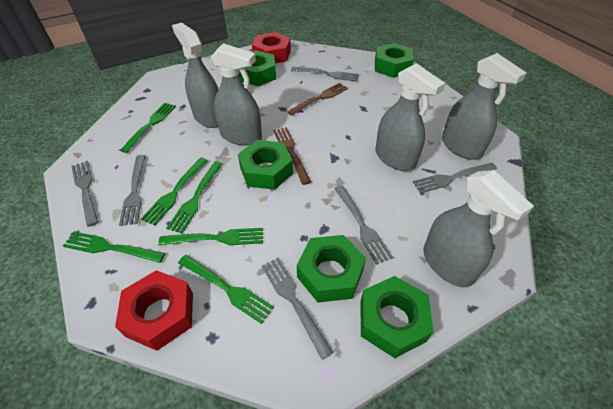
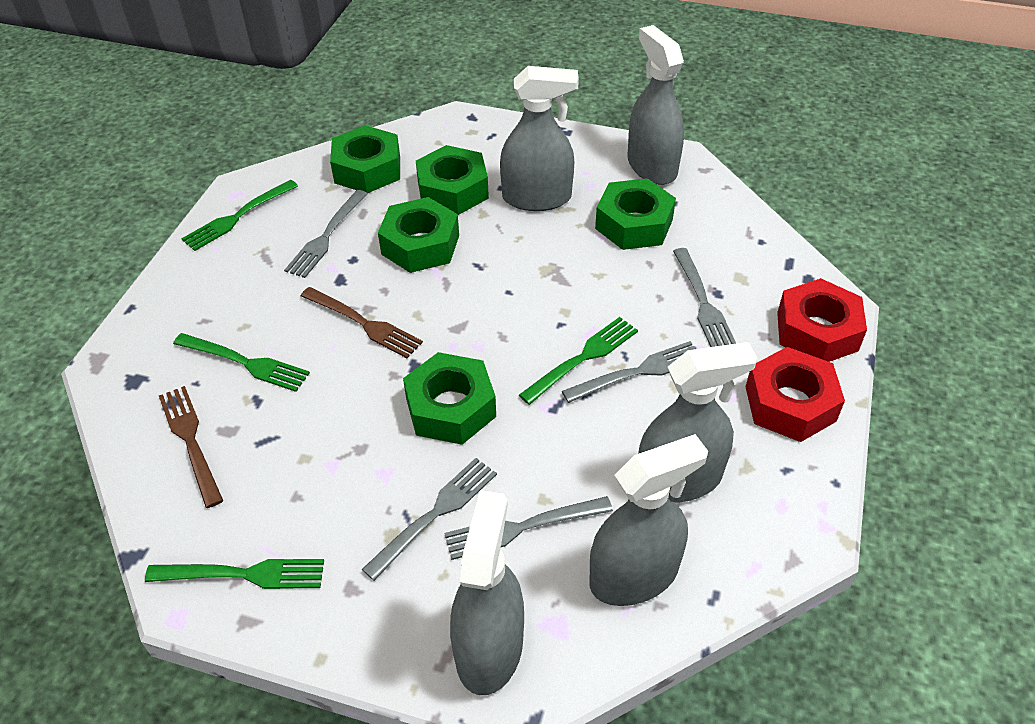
green fork: [63,232,165,263] [120,103,176,153] [141,158,208,226] [158,228,263,245] [166,161,222,233] [178,255,274,324] = 6 -> [145,559,324,589] [173,333,310,392] [181,180,298,251] [519,317,638,405] = 4
grey fork: [71,161,98,227] [119,155,145,226] [262,258,333,360] [291,67,359,82] [334,185,393,265] [413,163,497,193] = 6 -> [284,190,368,278] [362,458,497,581] [444,496,613,560] [562,341,696,403] [673,248,736,347] = 5

